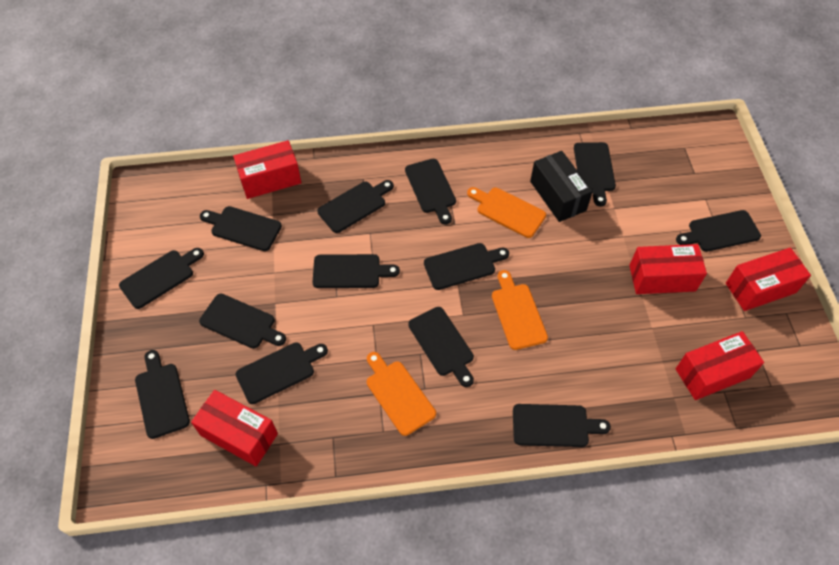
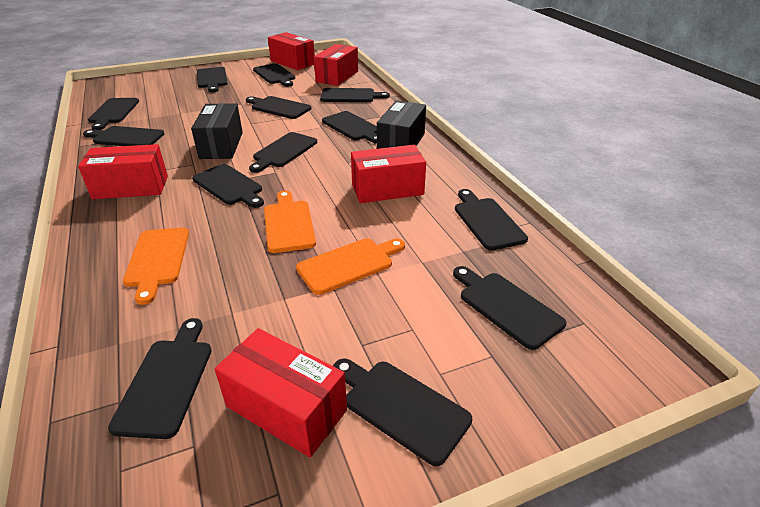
black box: [530,151,593,222] = 1 -> [191,103,243,159] [377,100,426,149] = 2

